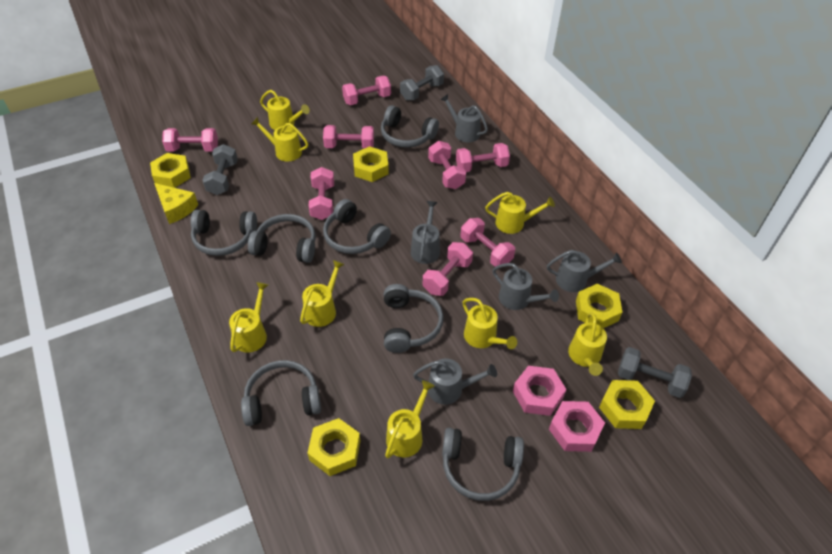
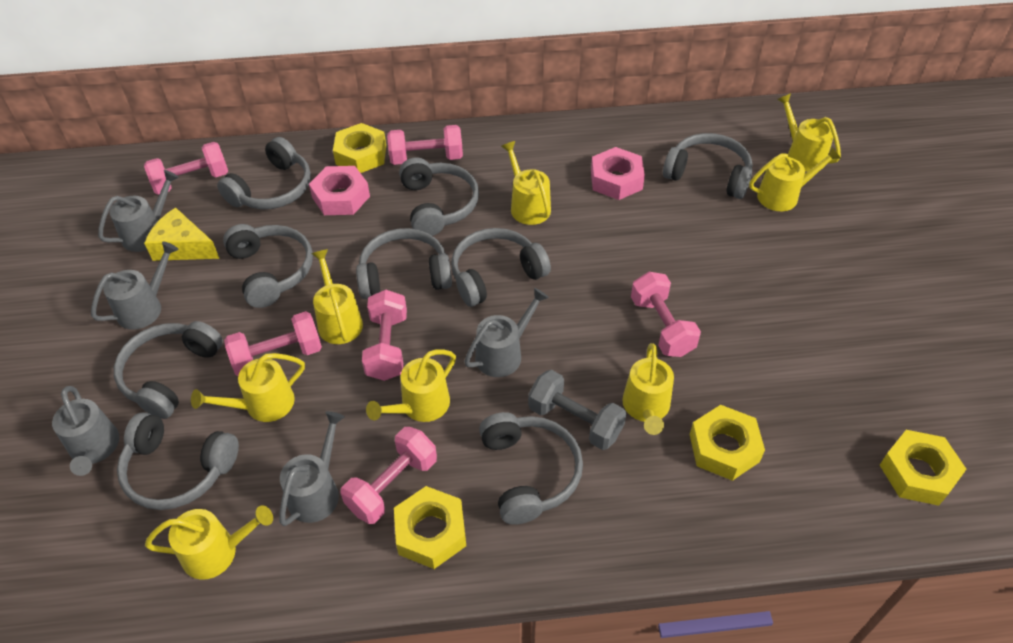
grey dumbbell: [202,144,238,195] [400,65,444,101] [618,347,692,398] = 3 -> [528,370,626,450] = 1
grey headphones: [191,210,257,256] [241,360,321,426] [248,214,316,263] [323,199,391,254] [381,105,439,148] [384,284,444,353] [442,428,524,501] = 7 -> [114,321,223,419] [117,412,239,510] [217,137,311,209] [223,224,313,308] [356,228,452,299] [399,157,479,236] [451,228,551,307] [479,412,583,525] [663,133,752,199] = 9
pink dumbbell: [162,128,218,152] [309,167,334,220] [323,125,374,149] [342,76,391,105] [423,242,473,296] [428,141,466,189] [456,143,510,172] [461,218,515,267] = 8 -> [144,142,228,195] [224,311,322,376] [341,427,437,524] [362,290,407,381] [387,125,463,165] [631,272,701,357] = 6
yellow nut: [150,153,191,188] [307,418,360,476] [353,146,389,182] [576,284,622,328] [599,380,655,429] = 5 -> [333,123,386,173] [394,486,466,569] [689,405,765,481] [880,430,966,506] = 4

